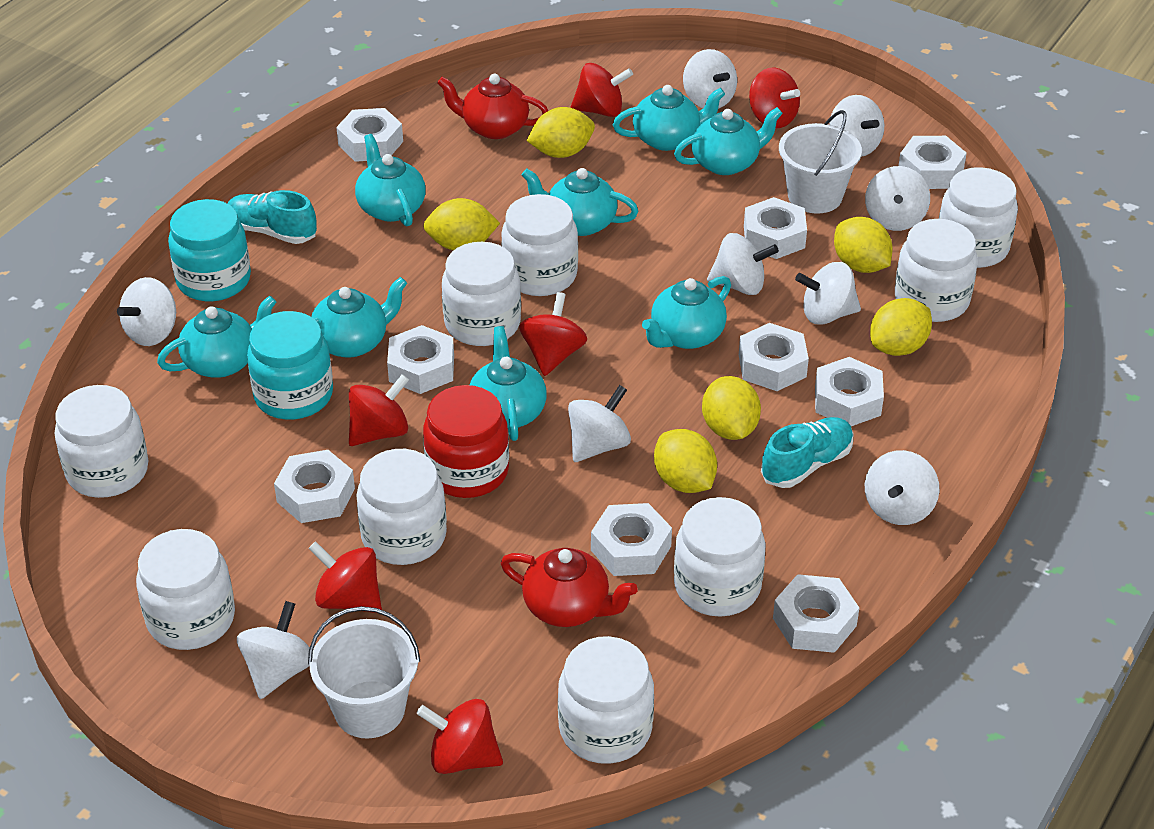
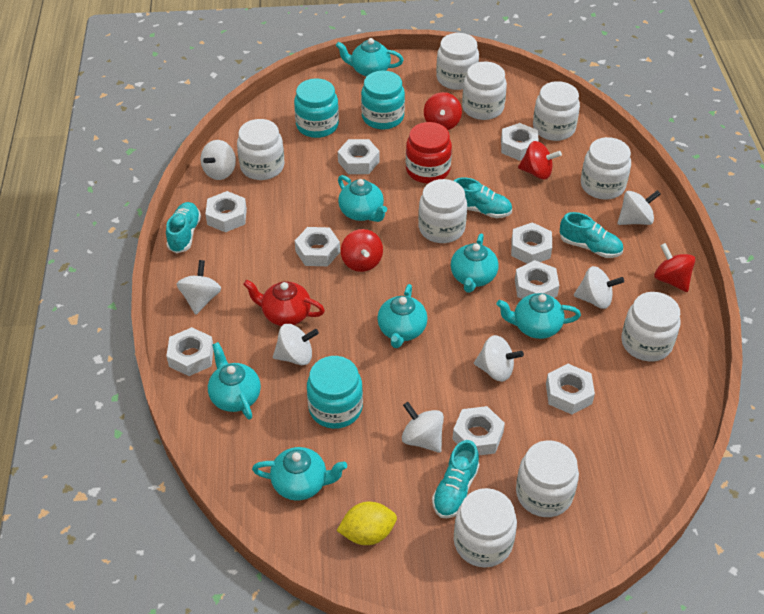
red spinning top: [308,541,382,613] [349,374,409,446] [417,699,503,774] [519,292,587,376] [571,63,633,117] [749,67,800,128] = 6 -> [341,229,383,272] [424,92,462,130] [518,141,562,179] [654,243,695,292] = 4
red teapot: [437,74,548,139] [501,548,637,627] = 2 -> [243,280,325,326] = 1
turquoise jar: [168,199,251,301] [247,311,333,420] = 2 -> [294,78,339,138] [307,356,363,429] [361,71,405,129] = 3
turquoise shoe: [227,190,317,244] [761,417,854,488] = 2 -> [166,202,201,253] [432,440,479,518] [454,177,512,218] [560,212,623,258] = 4
turquoise teapot: [157,296,276,378] [311,277,407,358] [355,134,426,226] [470,326,547,441] [522,168,639,236] [613,85,725,151] [642,276,731,349] [674,107,783,175] = 8 -> [208,342,261,420] [252,447,347,501] [336,38,404,77] [338,175,387,222] [377,284,427,348] [451,233,499,293] [496,293,581,339] = 7
white bucket: [308,606,420,739] [779,110,862,214] = 2 -> none = 0
white spinning top: [117,277,176,346] [237,601,310,699] [568,385,631,462] [683,49,737,109] [707,233,779,295] [795,262,861,325] [829,95,884,157] [865,166,930,231] [865,450,939,525] = 9 -> [177,260,221,315] [201,140,236,180] [273,324,319,365] [402,402,444,453] [474,335,524,382] [574,266,624,309] [618,190,661,225] = 7
yellow lemon: [423,198,500,250] [527,107,595,158] [654,429,717,493] [702,376,761,440] [834,217,893,273] [870,298,932,356] = 6 -> [337,502,397,545] = 1

